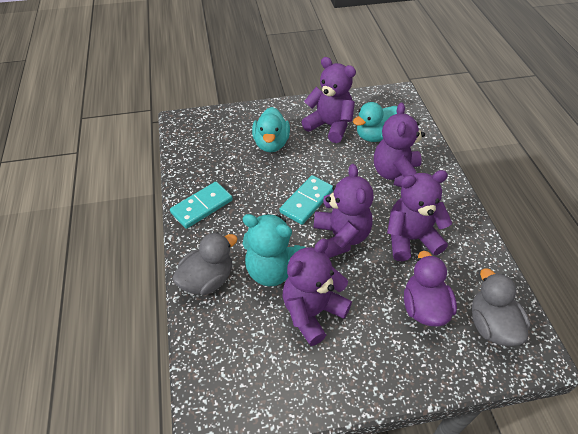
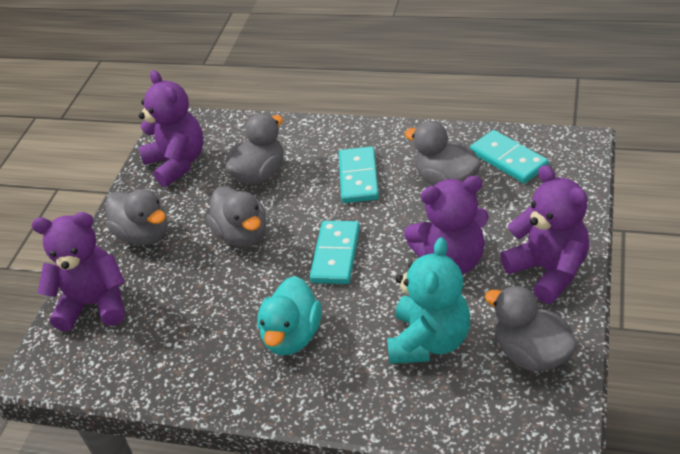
grey duck: [173,232,237,295] [472,268,530,346] = 2 -> [106,189,168,245] [207,186,266,247] [225,113,284,184] [405,121,481,185] [485,286,578,371] = 5
purple duck: [404,251,457,327] = 1 -> none = 0
purple teddy bear: [283,239,352,346] [302,57,356,143] [314,164,374,258] [374,103,425,187] [387,170,452,261] = 5 -> [32,212,125,331] [139,70,203,187] [404,176,489,274] [500,165,589,304] = 4
turquoise domino: [170,182,233,229] [280,175,334,225] = 2 -> [310,221,360,284] [339,146,379,203] [470,130,549,184] = 3
turquoise duck: [252,107,290,152] [353,102,397,142] = 2 -> [258,276,322,355] = 1

